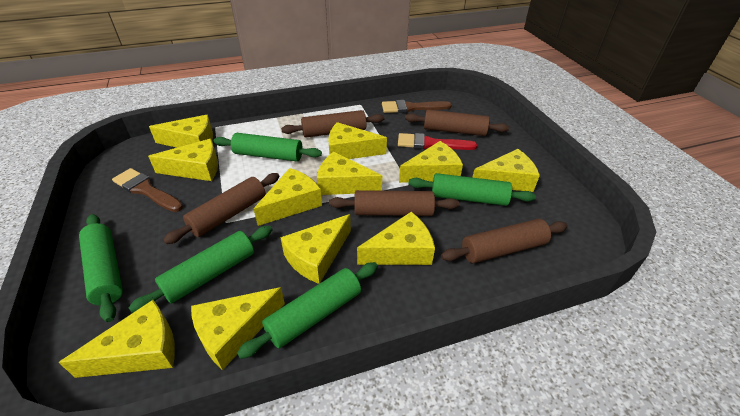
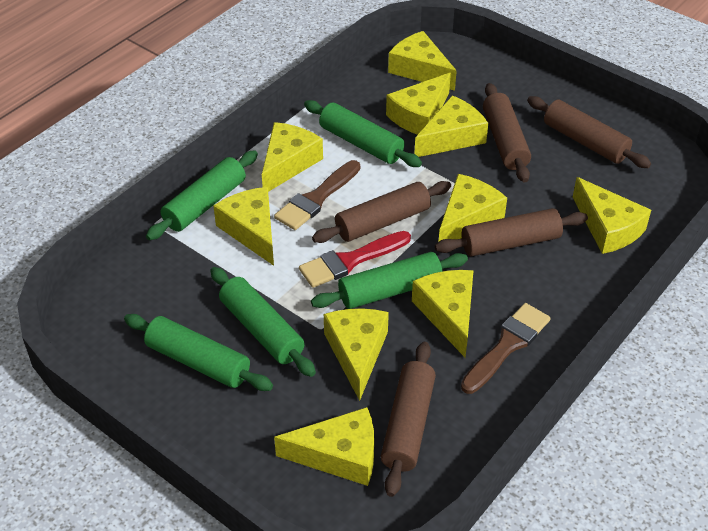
yellow cheese: [58,300,175,378] [148,139,218,181] [149,115,213,148] [191,287,285,370] [254,168,322,226] [280,214,351,284] [317,152,382,195] [328,122,387,159] [357,212,435,265] [399,141,463,183] [472,149,540,192] = 11 -> [213,187,274,266] [262,122,323,192] [274,407,374,486] [324,308,389,401] [386,73,451,135] [388,31,457,91] [412,270,474,357] [414,95,488,157] [439,174,507,241] [573,177,651,254] = 10

